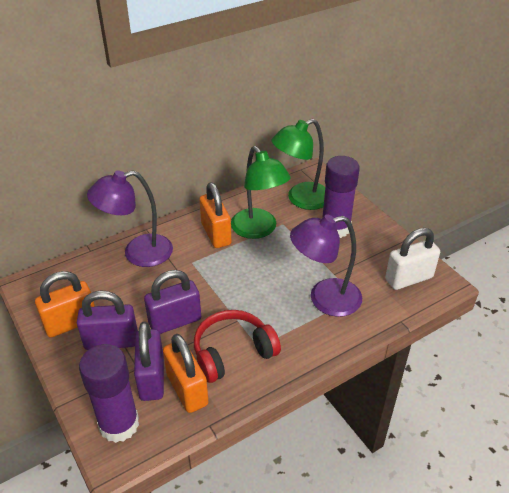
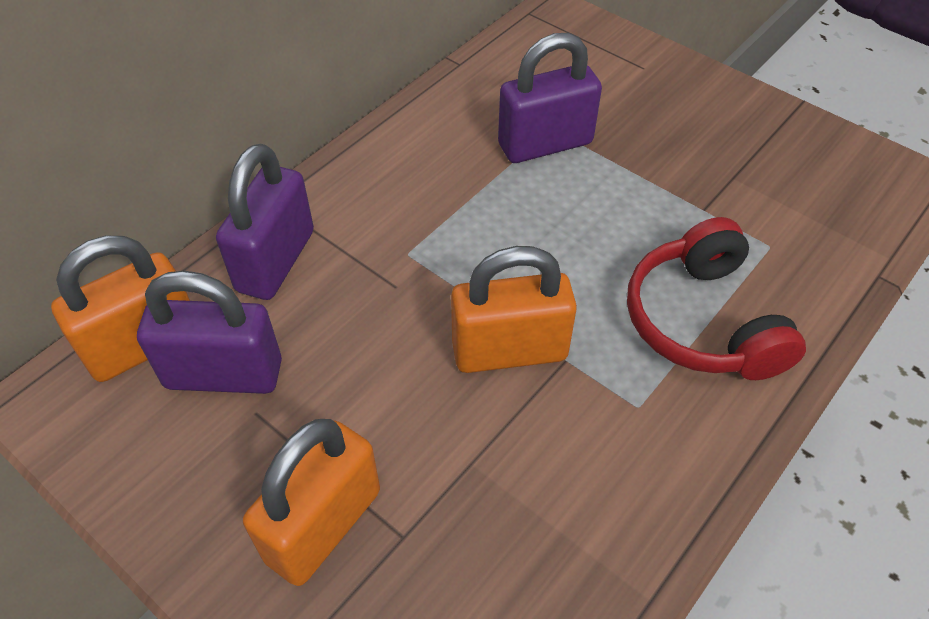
green lamp: [231,146,291,239] [272,119,325,210] = 2 -> none = 0
purple glue stick: [79,344,139,443] [322,156,360,238] = 2 -> none = 0
purple lamp: [87,171,173,267] [290,214,362,317] = 2 -> none = 0
white padlock: [385,228,440,290] = 1 -> none = 0

